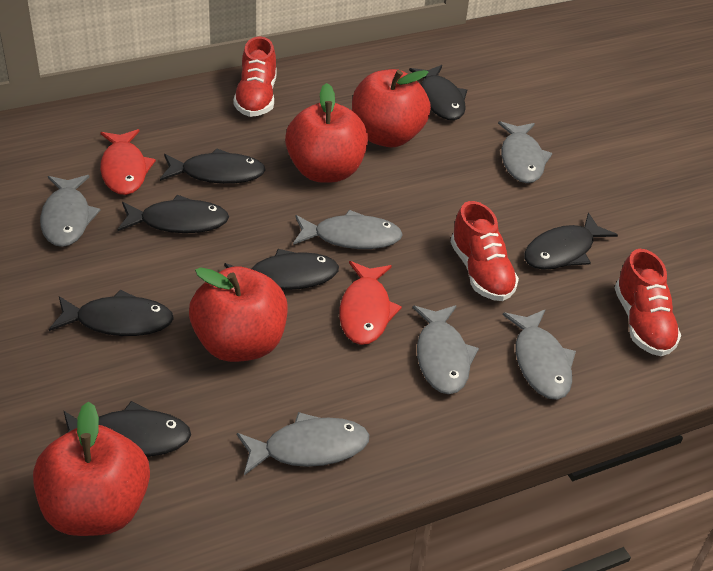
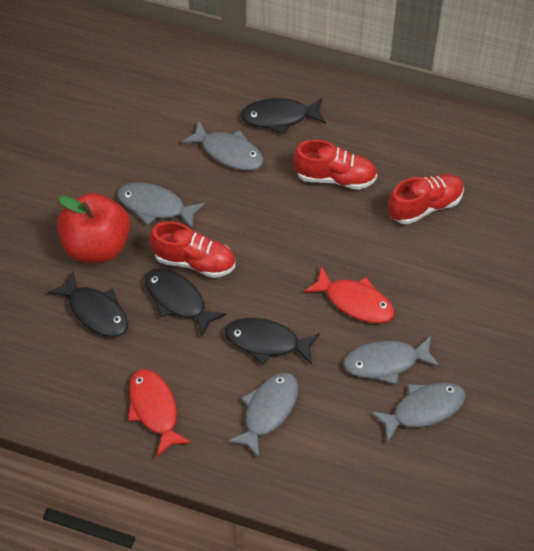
black fish: [49,289,174,336] [64,401,191,457] [117,195,229,233] [160,148,266,184] [224,249,339,290] [409,65,467,120] [524,213,618,270] = 7 -> [48,271,128,337] [145,268,226,337] [225,318,320,365] [241,98,326,134] = 4
grey fish: [40,175,101,247] [237,412,369,475] [293,210,403,249] [412,305,479,394] [498,121,552,183] [503,310,576,400] = 6 -> [117,182,205,230] [181,121,264,171] [227,372,298,459] [343,336,440,385] [370,383,466,443] = 5
red apple: [33,402,150,536] [189,266,288,362] [285,83,368,183] [352,69,431,147] = 4 -> [57,193,130,263] = 1

